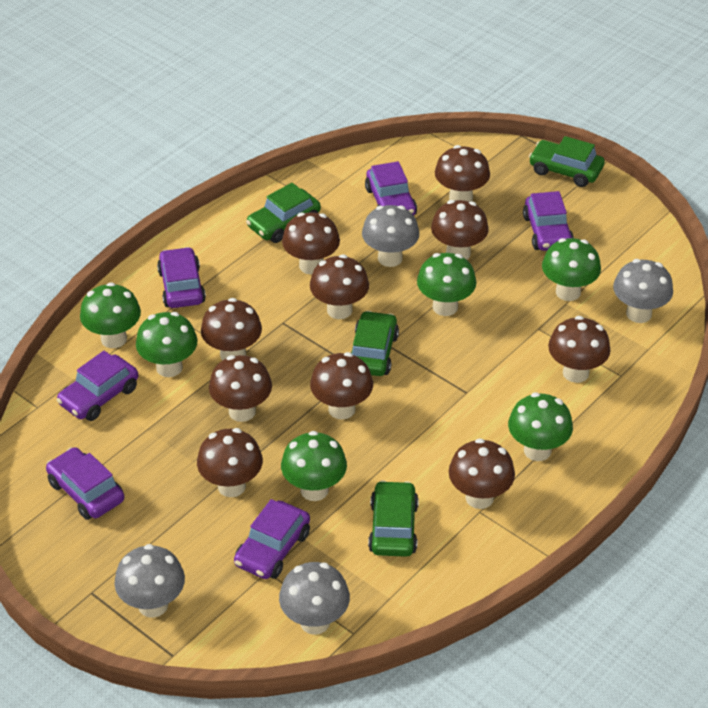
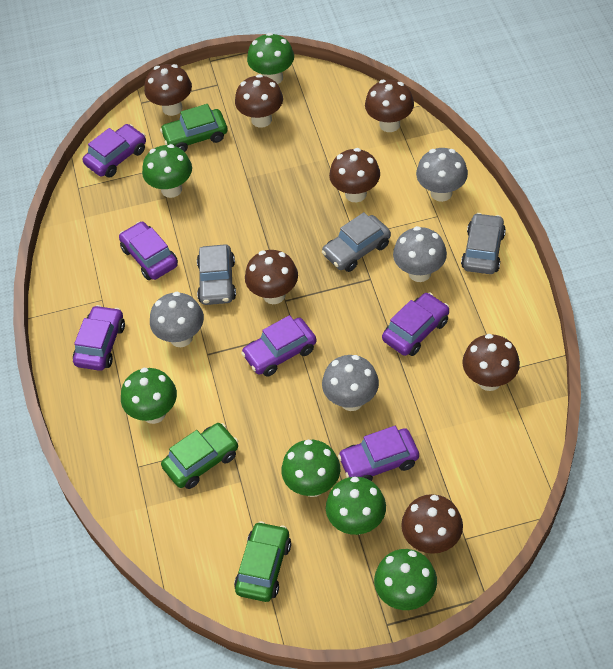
brown mushroom: [197,428,263,497] [201,298,262,361] [209,355,272,422] [282,212,340,275] [310,254,369,319] [310,352,373,420] [431,200,489,260] [435,145,490,202] [449,438,515,509] [548,316,610,383] = 10 -> [144,64,192,116] [235,74,283,128] [245,250,298,304] [329,148,380,202] [365,80,414,132] [401,494,463,554] [462,334,520,391] = 7
green car: [246,183,321,243] [351,311,399,376] [368,480,419,557] [529,136,605,187] = 4 -> [160,104,227,152] [161,423,238,489] [234,521,291,602] = 3
grey car: none = 0 -> [197,244,236,305] [322,212,391,272] [461,213,506,274] = 3

